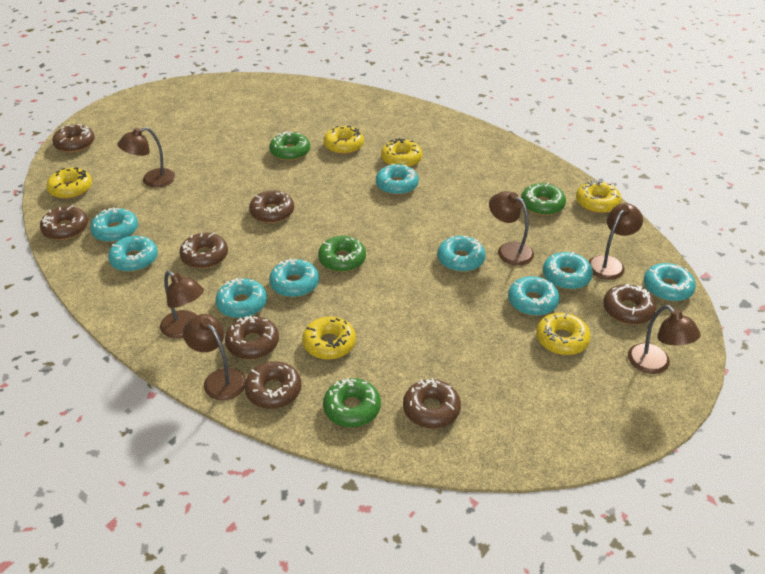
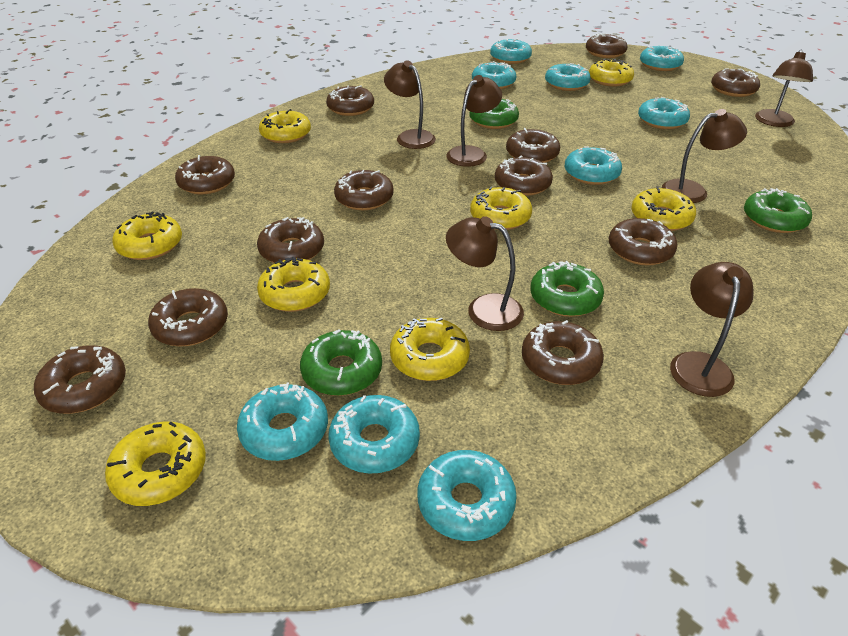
brown donut: [40,205,88,240] [52,124,95,153] [179,232,228,269] [225,315,279,359] [244,361,301,409] [249,190,294,223] [403,378,461,428] [603,284,656,325] = 8 -> [34,345,126,414] [148,288,228,346] [175,155,235,194] [257,217,324,263] [326,85,374,116] [334,170,394,210] [495,155,553,196] [506,128,560,163] [522,320,604,385] [586,33,627,58] [609,218,677,265] [711,68,760,97] = 12
yellow donut: [47,168,92,199] [302,317,356,360] [324,126,364,154] [381,138,423,167] [536,312,591,355] [576,180,621,213] = 6 -> [105,422,206,506] [112,212,182,260] [257,257,330,312] [259,109,311,143] [390,318,470,381] [470,187,532,230] [589,59,634,87] [631,186,696,231] = 8

